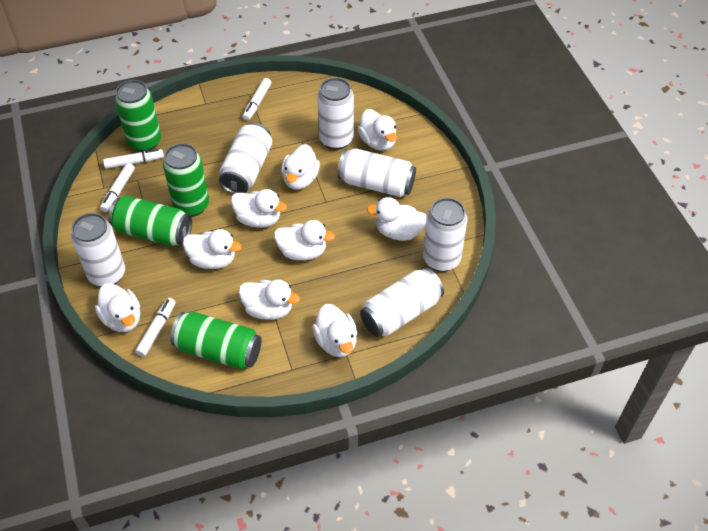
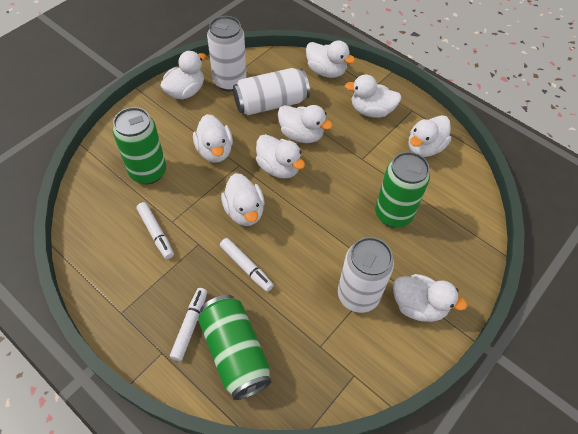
green can: [108,195,192,246] [115,80,161,152] [163,143,209,217] [170,312,262,370] = 4 -> [113,107,166,184] [198,295,272,400] [375,152,430,228] = 3
white can: [71,213,125,287] [219,123,272,194] [317,78,354,150] [337,149,416,197] [360,268,444,337] [423,198,467,272] = 6 -> [207,16,247,91] [233,68,310,115] [338,237,394,313] = 3
white marker: [100,163,135,212] [103,149,164,169] [135,298,175,357] [243,78,271,121] = 4 -> [136,202,174,259] [170,288,207,361] [220,238,274,292] = 3

